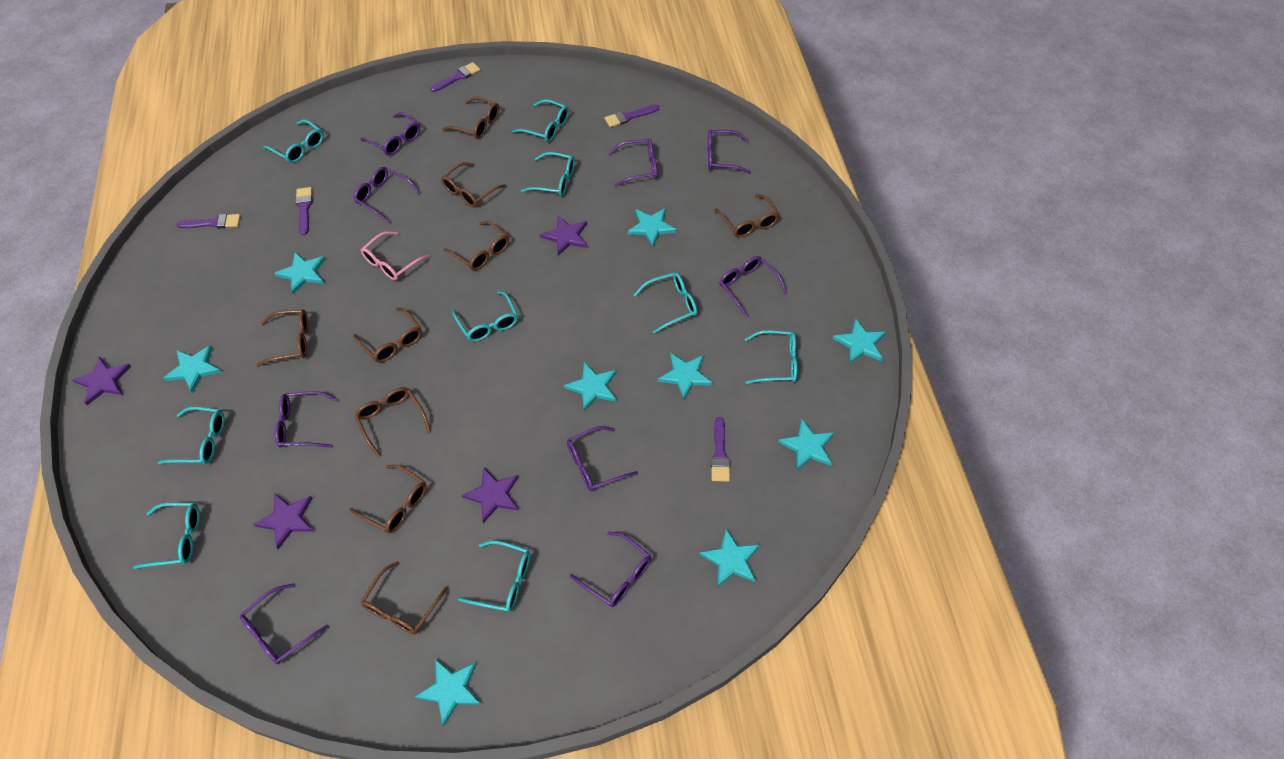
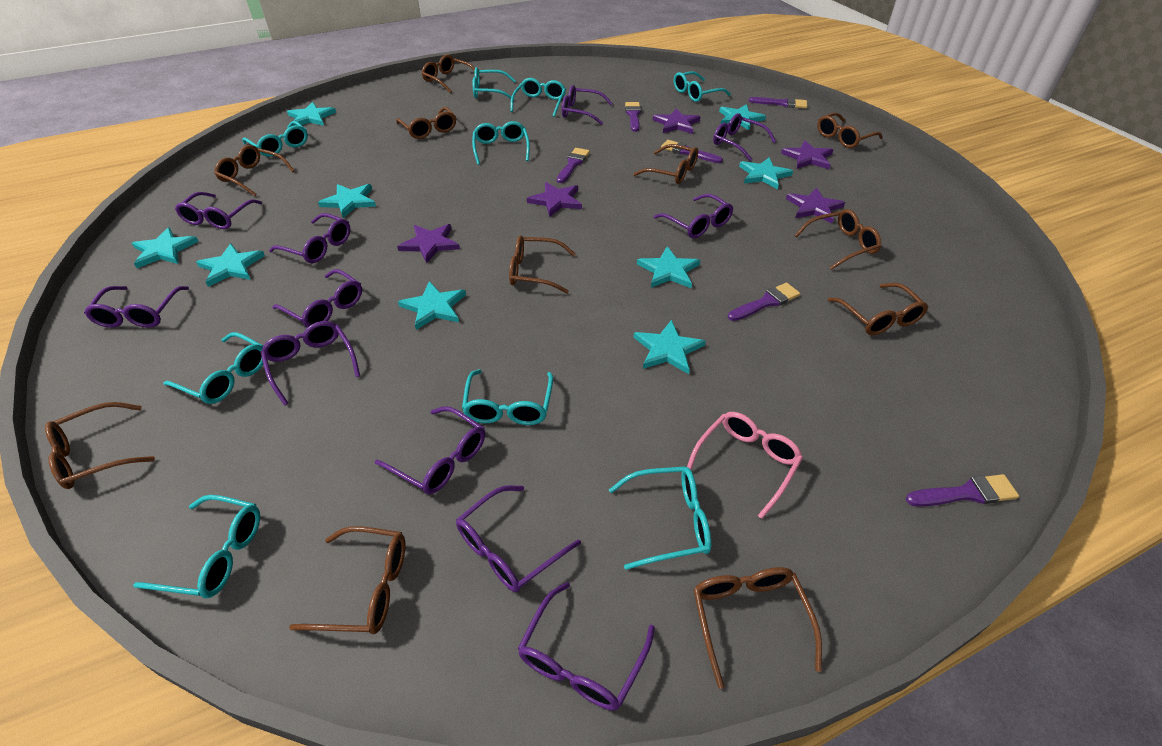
brown glasses: [256,309,309,366] [350,465,427,533] [353,308,422,363] [354,387,431,458] [361,561,448,635] [441,162,506,207] [442,97,500,139] [444,221,509,271] [715,194,779,238] = 9 -> [45,402,155,489] [214,145,295,196] [289,526,406,634] [396,107,456,139] [421,54,481,93] [509,235,576,294] [633,144,698,184] [693,567,822,689] [795,209,881,270] [817,112,883,148] [828,283,928,335] = 11
purple brush: [176,214,241,229] [296,187,312,235] [430,62,480,92] [605,105,659,127] [711,417,730,482] = 5 -> [557,148,590,183] [625,102,641,132] [661,140,723,163] [728,283,800,321] [749,97,807,108] [906,474,1019,507] = 6
purple glasses: [240,583,329,664] [275,391,338,448] [353,167,420,223] [360,112,420,155] [567,426,638,491] [570,532,651,607] [609,139,657,186] [708,130,751,174] [719,256,787,318] = 9 -> [84,286,189,328] [175,192,262,229] [260,321,360,406] [269,213,350,263] [272,269,362,328] [375,406,485,494] [456,485,581,592] [517,582,655,711] [562,85,613,125] [653,194,733,238] [713,113,776,161] = 11
purple star: [72,356,131,405] [253,494,314,549] [462,468,519,523] [540,216,587,256] = 4 -> [397,224,460,263] [527,182,582,217] [653,108,700,134] [781,140,833,169] [786,188,845,223] = 5

